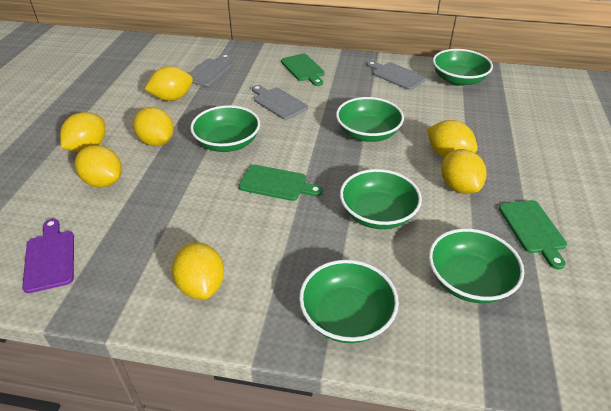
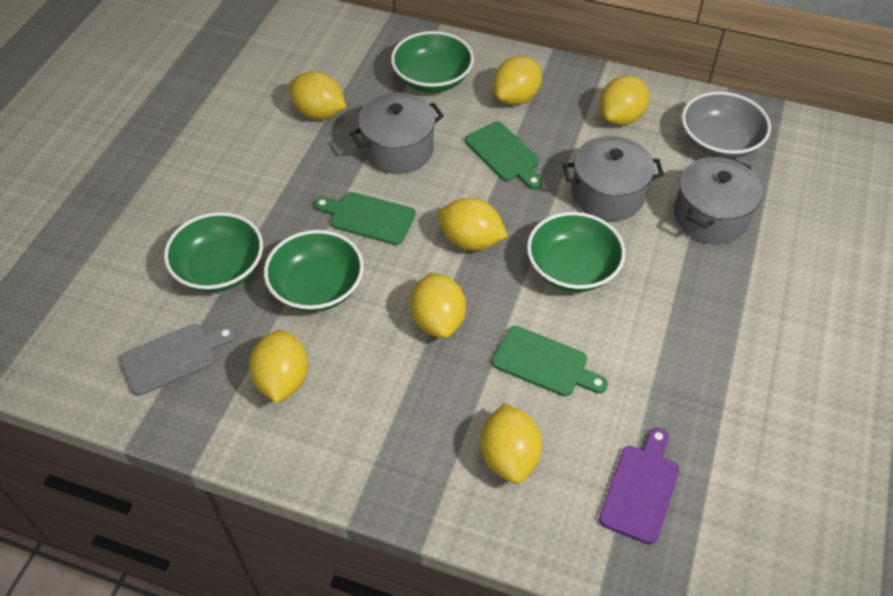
green bowl: [190,105,260,152] [299,260,399,343] [336,97,404,142] [340,169,422,229] [429,229,524,303] [433,49,493,86] = 6 -> [164,212,263,292] [264,230,364,312] [391,31,474,93] [527,212,626,292] = 4
grey bowl: none = 0 -> [682,91,771,159] = 1
grey cutting board: [188,54,231,87] [252,85,308,120] [367,61,426,90] = 3 -> [120,324,236,396] = 1
grey pot: none = 0 -> [350,93,444,174] [563,136,664,221] [674,157,763,244] = 3

